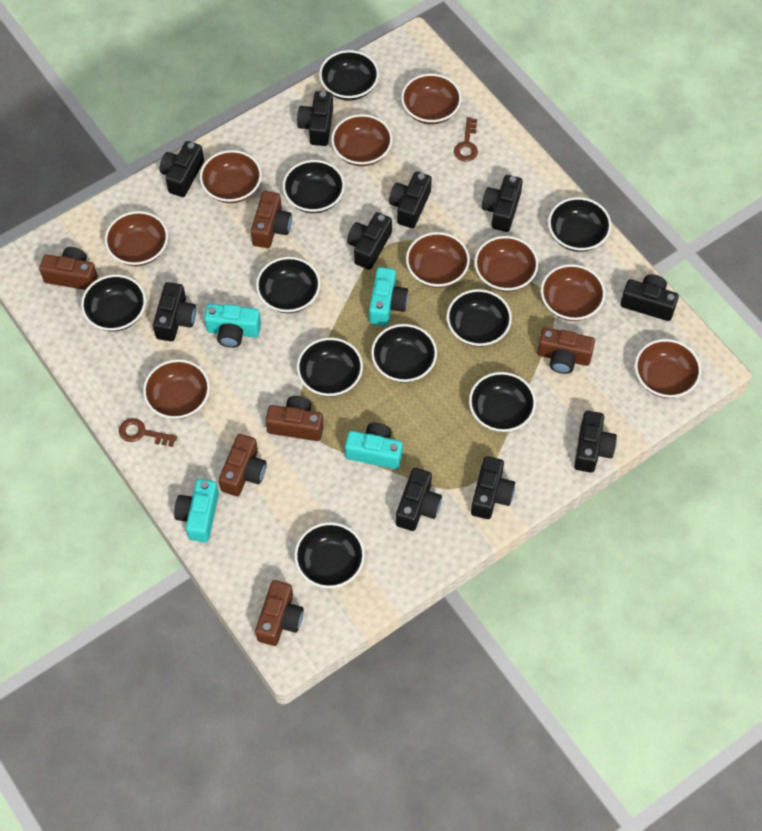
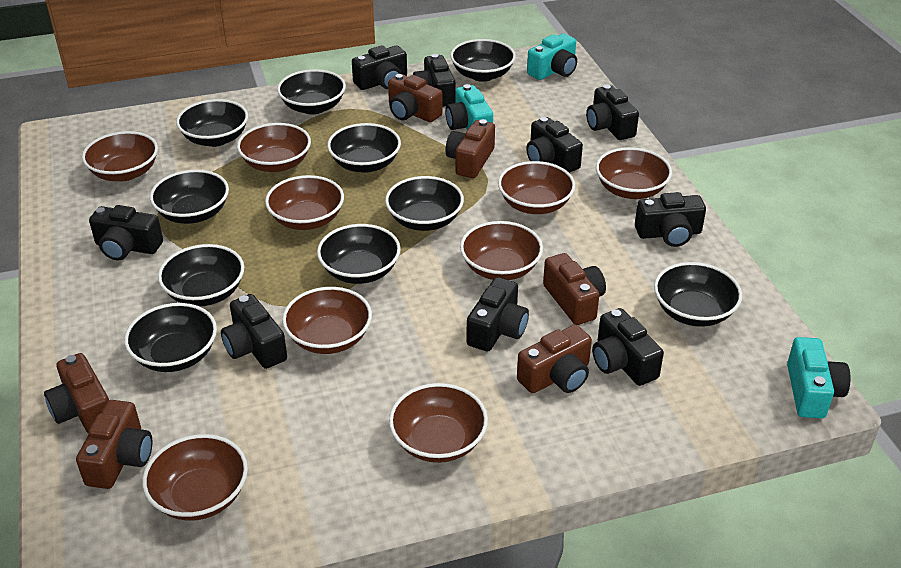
black camera: [153,282,196,341] [160,141,204,197] [297,91,333,146] [347,212,392,270] [389,172,432,228] [396,468,442,531] [471,456,515,519] [482,175,523,232] [574,411,617,473] [620,274,679,321] = 10 -> [89,205,163,261] [221,294,287,369] [352,45,407,90] [413,54,455,107] [466,277,529,352] [526,117,583,173] [586,85,639,140] [592,308,664,386] [635,192,706,247] = 9
brown key: [119,418,177,447] [454,117,478,162] = 2 -> none = 0
turquoise camera: [174,479,219,542] [204,304,261,348] [345,423,403,469] [369,267,408,326] = 4 -> [445,84,493,130] [527,33,577,80] [787,337,851,418] = 3

